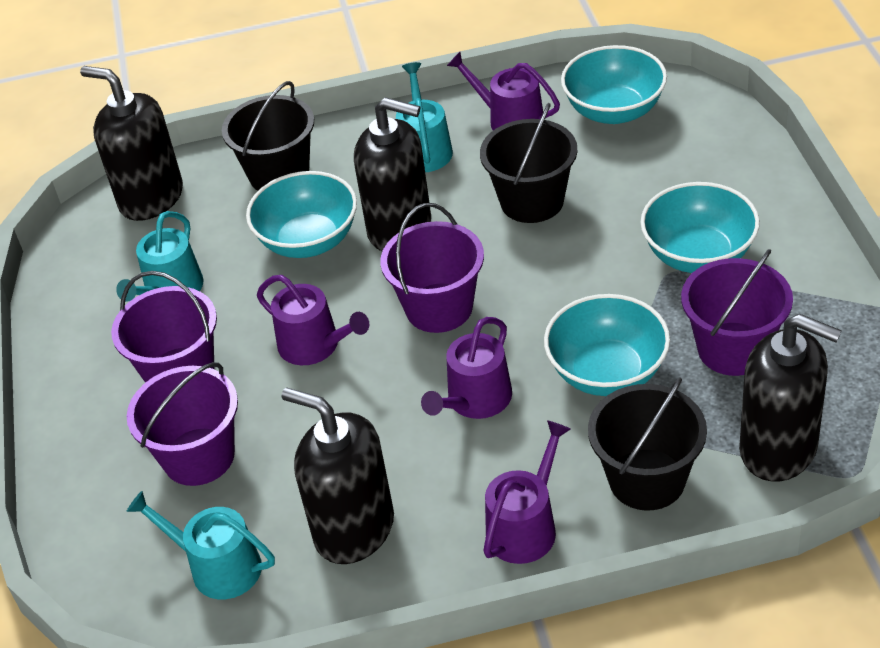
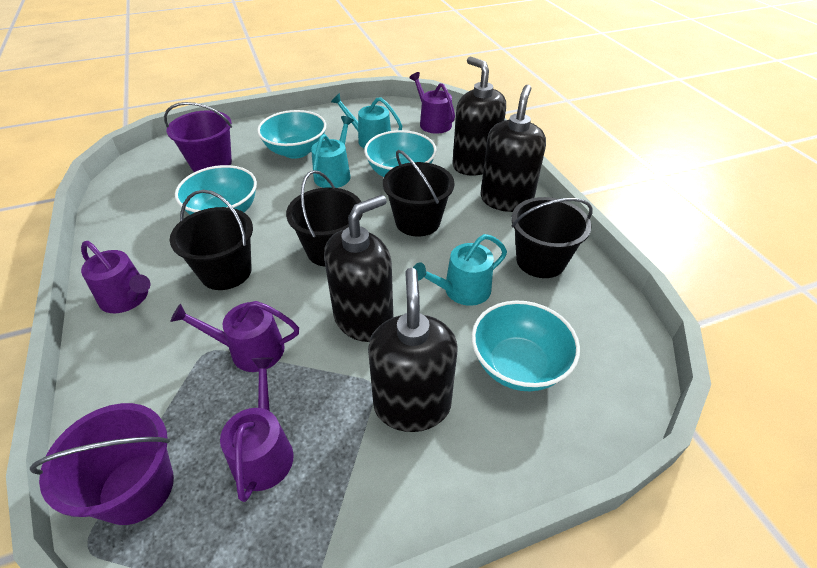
black bucket: [222,81,314,191] [480,103,577,223] [588,378,707,511] = 3 -> [170,190,253,290] [286,170,363,267] [383,150,455,237] [512,197,593,278] = 4
purple bucket: [111,271,217,383] [127,362,238,486] [380,203,484,333] [681,249,793,376] = 4 -> [30,403,174,525] [164,102,232,172] = 2

